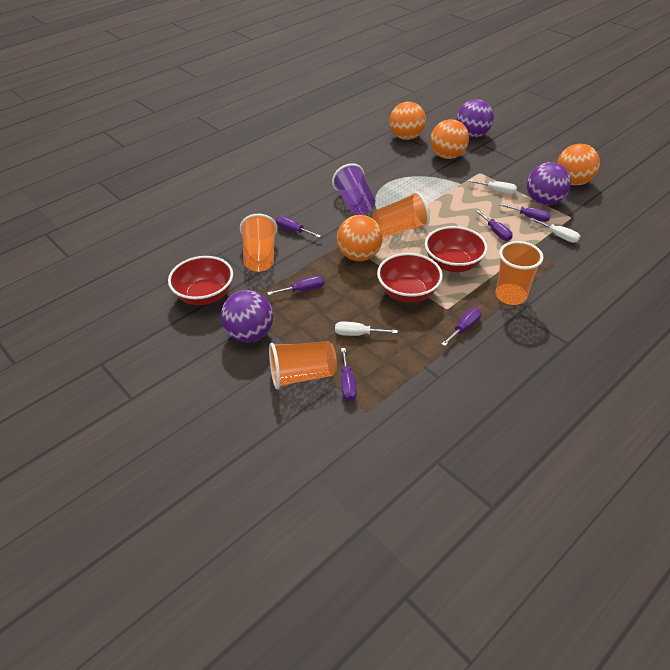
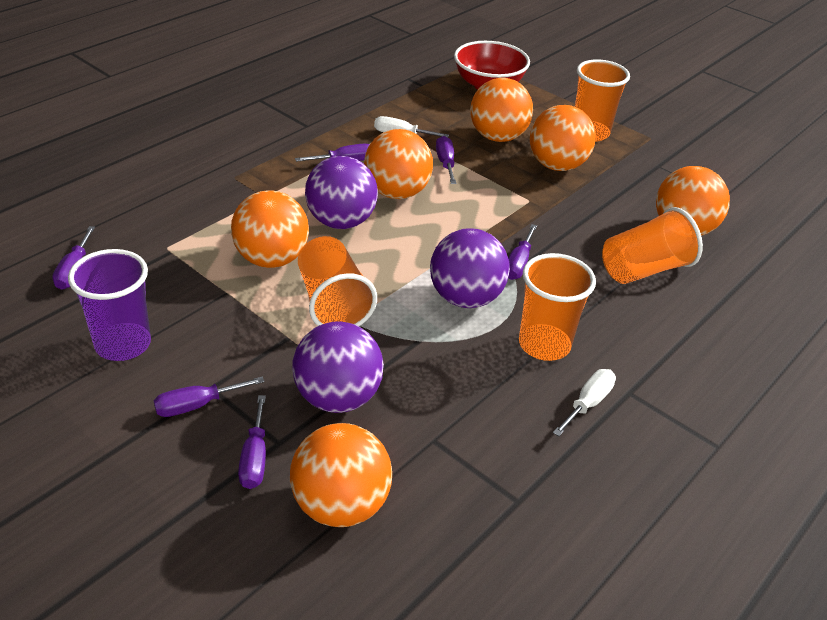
orange ball: [337,215,383,261] [390,101,426,140] [431,119,469,159] [557,144,600,185] = 4 -> [231,190,309,268] [290,423,392,527] [364,129,433,199] [470,78,533,142] [530,105,596,171] [656,166,730,236] = 6
red bowl: [168,256,233,305] [377,253,443,302] [425,226,488,272] = 3 -> [454,41,530,90] = 1
white screwdriver: [335,321,398,336] [468,179,517,194] [529,218,580,243] = 3 -> [374,116,449,138] [553,369,616,436] = 2

